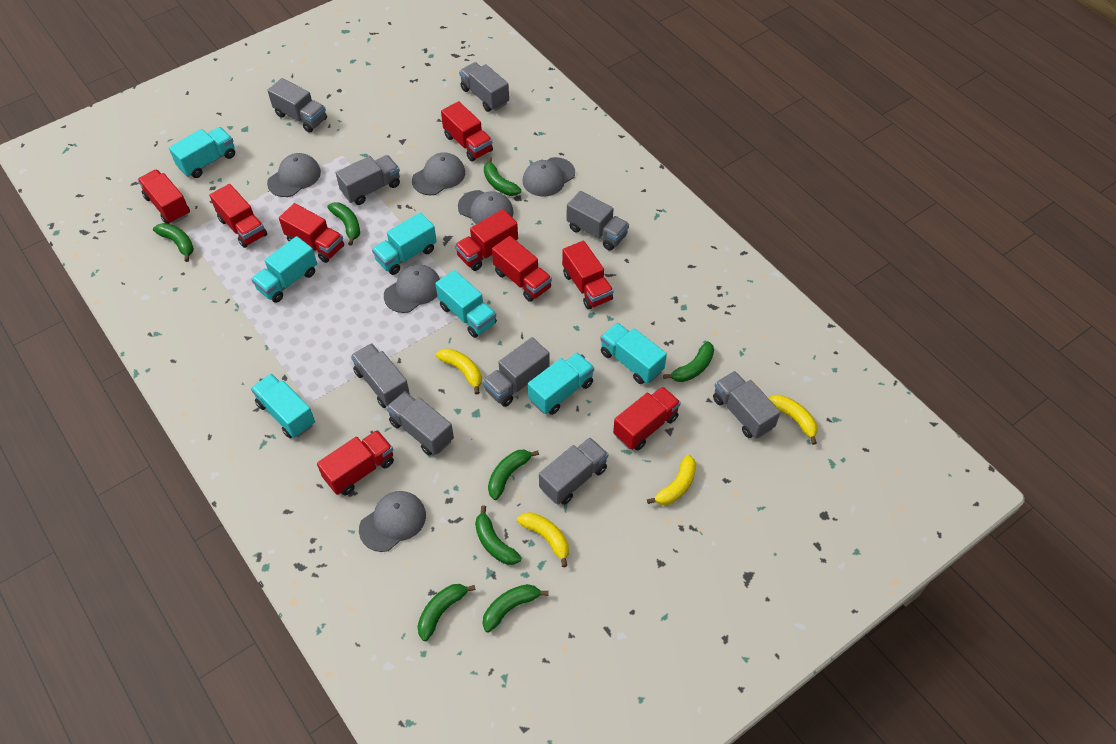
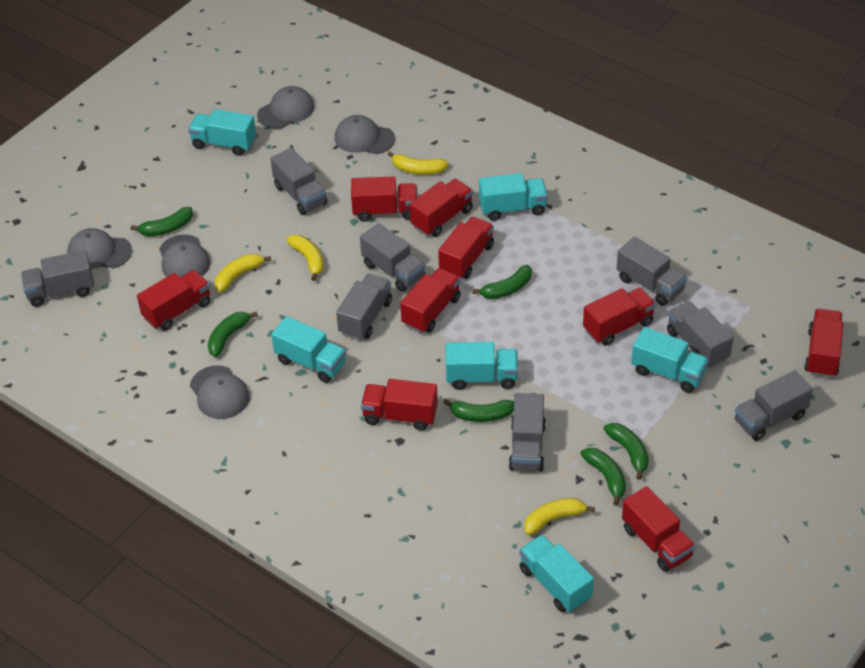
green banana: [153,223,194,262] [327,202,360,246] [417,584,476,641] [475,506,522,565] [483,584,549,633] [484,157,521,196] [488,450,539,500] [663,341,714,382] = 8 -> [131,207,193,236] [208,311,258,357] [443,399,514,422] [472,265,532,299] [580,448,626,506] [604,423,649,480] = 6
grey cap: [267,153,321,197] [359,491,426,552] [384,265,440,313] [412,152,465,195] [458,190,513,224] [523,157,575,197] = 6 -> [67,228,132,269] [159,234,210,278] [190,365,250,419] [257,86,314,129] [335,115,395,154] = 5
grey truck: [267,78,327,133] [336,155,400,205] [351,343,410,408] [386,391,454,455] [459,62,509,112] [483,337,550,407] [539,437,608,505] [567,191,629,251] [713,371,781,439] = 9 -> [21,250,94,307] [270,148,328,215] [336,274,392,340] [360,223,426,292] [509,393,546,472] [617,237,687,306] [667,301,733,368] [735,370,813,441] = 8
turquoise truck: [169,127,235,178] [251,236,317,303] [251,374,315,438] [372,212,437,275] [435,270,497,338] [528,352,594,415] [600,323,667,384] = 7 -> [188,109,256,156] [271,316,346,383] [446,342,518,390] [479,173,548,221] [519,535,594,612] [631,327,709,393] = 6

